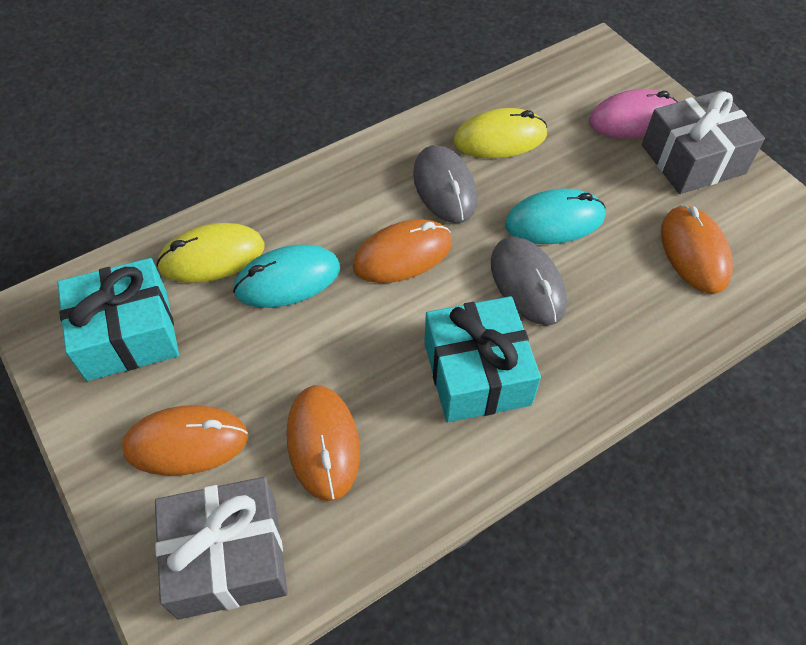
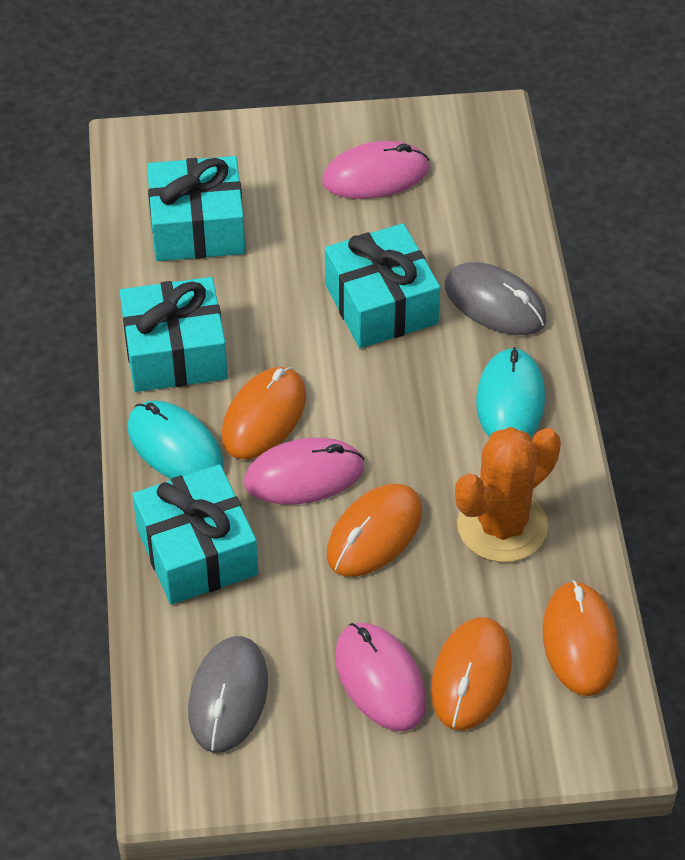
grey gift: [155,477,288,620] [642,90,765,194] = 2 -> none = 0
orange cactus: none = 0 -> [455,427,561,562] = 1
pink mouse: [589,89,678,138] = 1 -> [244,438,364,505] [322,141,429,199] [335,623,427,731] = 3
turquoise gift: [57,258,179,381] [424,296,541,422] = 2 -> [120,277,228,392] [132,464,258,605] [147,156,245,261] [325,223,440,348] = 4
yellow mouse: [156,223,264,283] [454,108,548,158] = 2 -> none = 0

